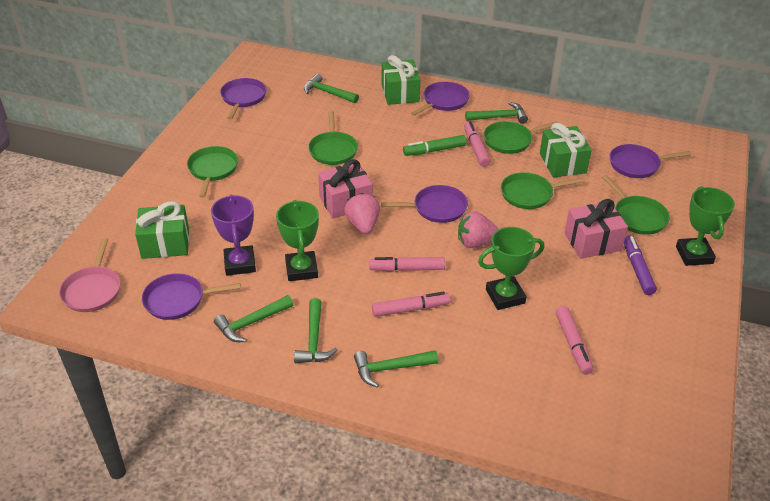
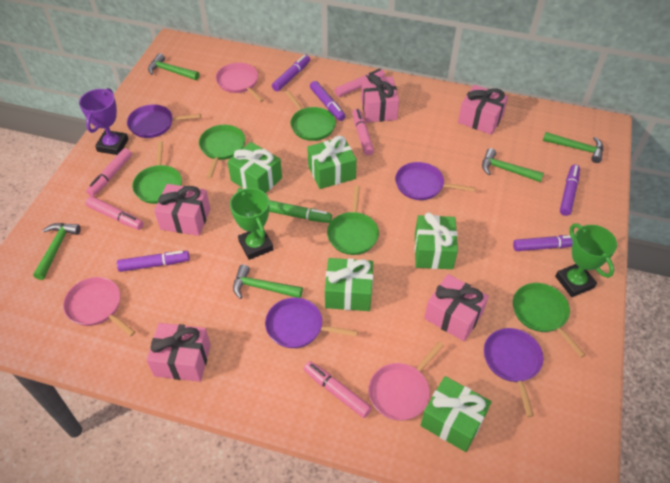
green gift: [135,201,189,259] [382,55,420,105] [540,123,592,177] = 3 -> [228,142,282,193] [307,136,357,189] [325,258,373,311] [415,212,458,269] [420,376,491,452] = 5
green trophy: [276,200,319,281] [478,227,544,310] [676,186,735,266] = 3 -> [230,188,273,260] [555,223,617,297] = 2
pink gift: [318,159,373,218] [564,199,628,259] = 2 -> [147,323,211,382] [154,184,211,236] [361,74,399,122] [424,274,489,341] [458,85,508,135] = 5
pink marker: [369,257,445,272] [372,292,451,317] [464,121,491,167] [556,306,594,375] = 4 -> [86,148,132,196] [86,196,144,230] [304,361,372,418] [335,69,385,97] [352,109,374,156] = 5
pink pan: [59,238,120,312] = 1 -> [63,277,135,336] [216,63,264,102] [368,342,444,421] = 3
pink strawberry: [344,193,380,234] [458,211,499,248] = 2 -> none = 0
purple marker: [624,236,657,295] = 1 -> [117,251,190,272] [272,55,310,91] [310,81,346,121] [513,235,573,251] [560,165,580,216] = 5
purple pan: [142,273,241,320] [220,78,266,120] [381,185,468,223] [411,82,470,116] [610,144,692,178] = 5 -> [127,104,201,138] [265,298,358,348] [395,162,476,200] [484,328,543,417] = 4

